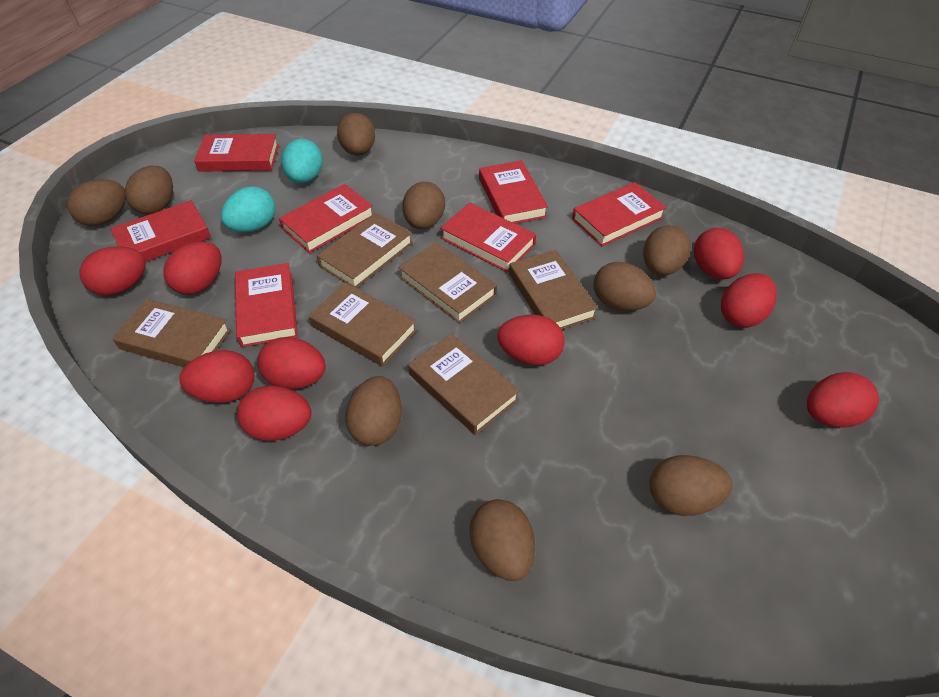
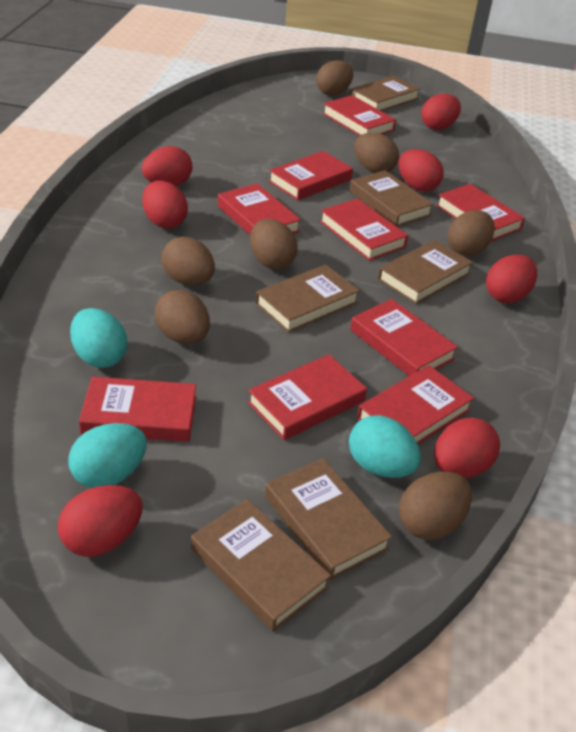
brown egg: [67,179,126,226] [125,166,173,215] [337,113,375,156] [345,376,402,446] [402,182,445,229] [469,499,535,581] [594,262,656,311] [643,225,691,276] [650,455,733,516] = 9 -> [155,290,210,344] [161,237,215,285] [250,219,298,269] [316,60,353,96] [354,132,399,173] [399,472,472,540] [448,210,495,256] = 7
red book: [110,200,211,262] [194,134,279,172] [235,263,298,347] [279,184,373,253] [440,202,536,273] [479,160,548,224] [572,182,667,246] = 7 -> [79,377,196,442] [218,183,301,236] [248,354,367,440] [269,151,353,200] [320,198,408,261] [323,95,396,136] [350,299,458,376] [357,365,474,444] [436,184,525,241] = 9
red egg: [79,246,146,296] [163,242,221,295] [179,350,254,403] [237,386,311,441] [257,337,326,389] [497,315,565,366] [694,228,744,279] [721,273,777,328] [807,372,879,428] = 9 -> [58,485,143,557] [142,146,192,186] [142,181,188,229] [398,149,444,192] [421,94,461,130] [434,417,500,478] [486,254,537,303] = 7
turquoise egg: [221,186,275,232] [281,139,323,183] = 2 -> [68,423,147,488] [70,308,127,368] [349,415,421,478] = 3

